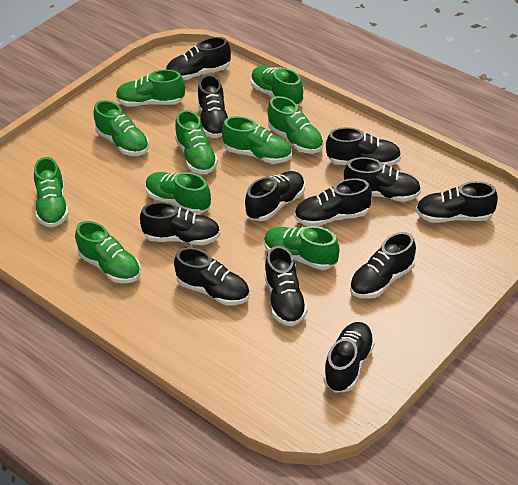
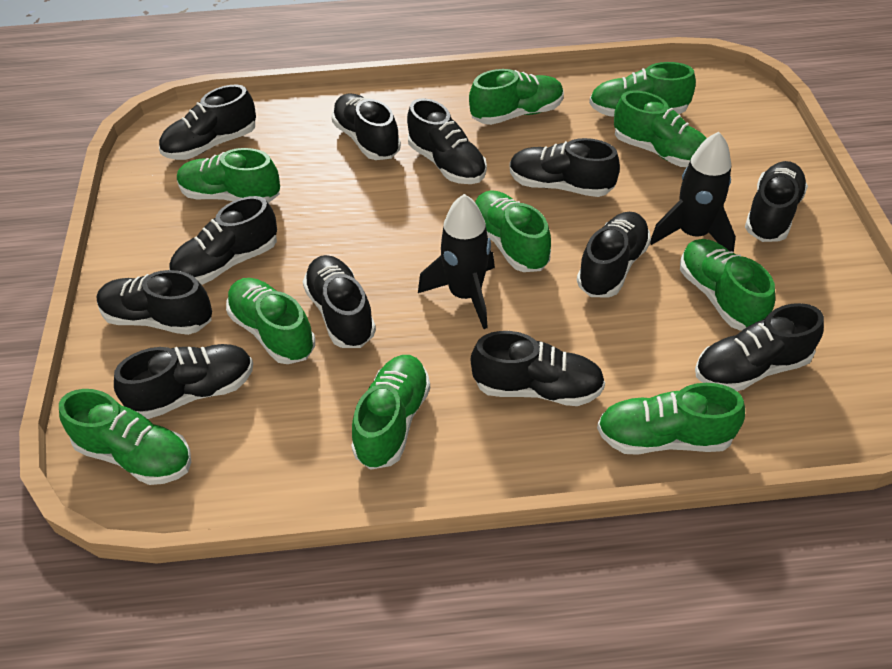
black rocket: none = 0 -> [418,194,495,329] [650,132,736,253] = 2

